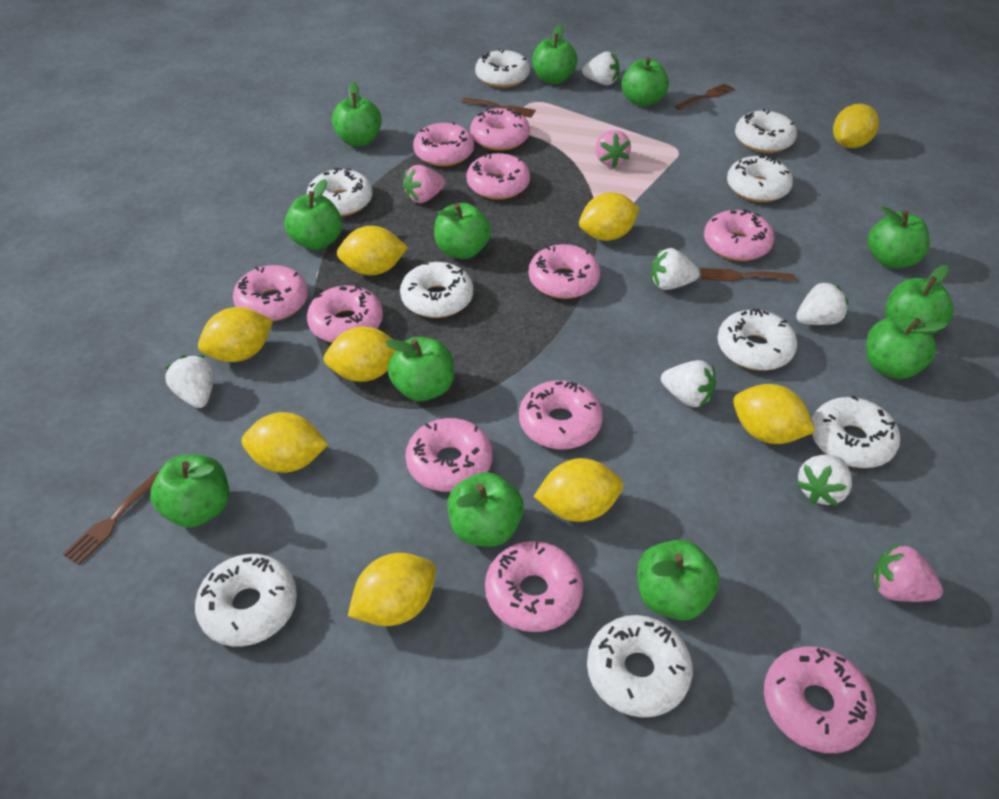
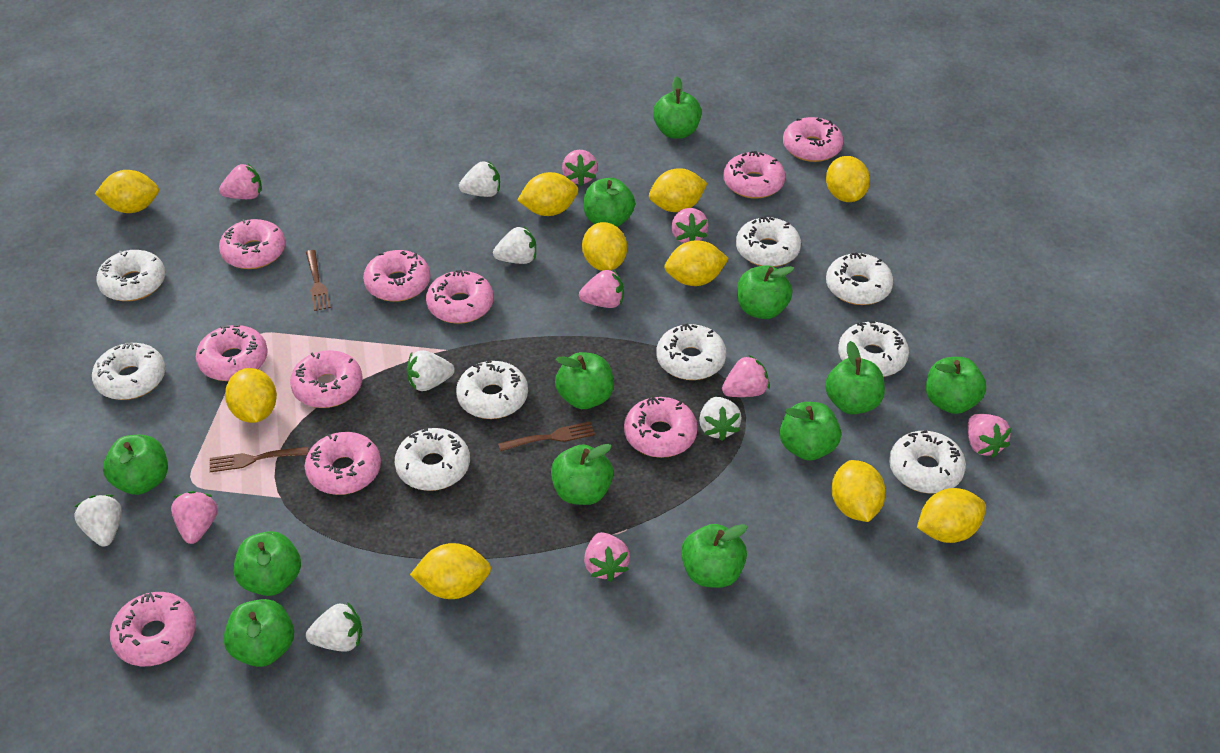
brown fork: [63,471,159,565] [462,98,536,118] [674,83,735,110] [700,268,796,282] = 4 -> [210,447,309,472] [306,250,331,311] [498,422,595,451] = 3
pink donut: [233,265,308,321] [307,285,383,343] [405,418,493,492] [413,122,474,166] [466,153,530,200] [470,108,530,151] [485,541,583,632] [519,381,603,449] [529,244,600,299] [704,209,774,261] [764,646,876,753] = 11 -> [110,592,196,666] [196,325,268,381] [219,219,285,269] [290,350,362,408] [305,432,381,495] [363,250,430,302] [426,270,494,324] [624,397,698,458] [723,151,785,199] [783,117,843,162] = 10
pink strawberry: [403,165,446,203] [595,130,631,168] [872,542,943,602] = 3 -> [171,491,218,544] [219,164,262,199] [562,150,598,186] [579,270,624,308] [584,532,630,582] [671,208,708,243] [722,355,770,397] [968,414,1012,458] = 8
yellow lemon: [198,307,273,362] [241,412,328,473] [324,327,396,382] [337,226,408,275] [348,553,436,626] [534,458,623,522] [579,192,640,241] [733,384,815,444] [833,104,879,148] = 9 -> [95,170,159,213] [225,368,277,423] [410,543,491,599] [517,172,578,216] [582,222,627,271] [649,168,707,212] [664,240,729,286] [826,156,870,202] [831,460,886,522] [917,488,986,543] = 10

